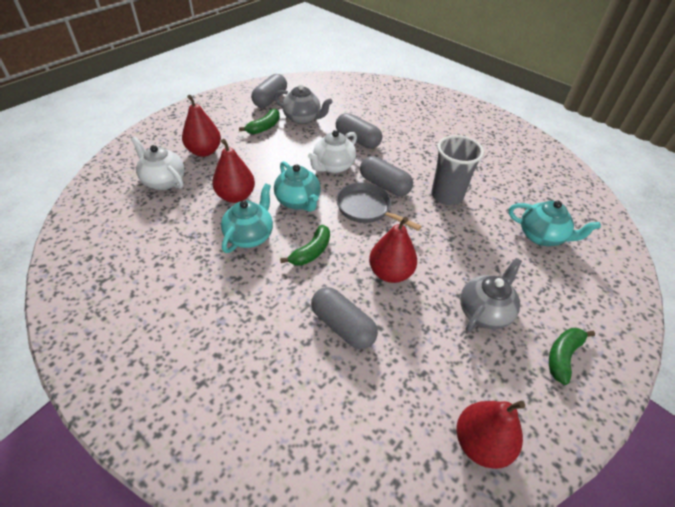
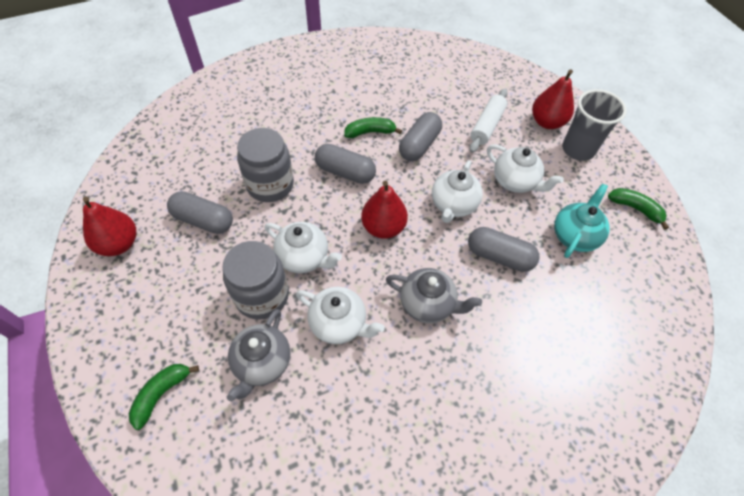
grey jar: none = 0 -> [222,241,289,320] [237,128,294,202] = 2
grey pan: [336,182,422,231] = 1 -> none = 0
red pear: [182,95,221,157] [212,139,255,203] [369,217,417,283] [456,401,525,469] = 4 -> [83,197,136,256] [361,181,408,239] [532,69,574,129] = 3
turquoise teapot: [221,183,273,253] [274,161,321,212] [508,201,601,246] = 3 -> [554,184,610,258] = 1
white rolling pin: none = 0 -> [469,89,508,153] = 1
white teapot: [131,137,185,190] [308,130,357,173] = 2 -> [265,222,342,273] [296,287,385,344] [432,160,483,223] [487,144,564,193] = 4

